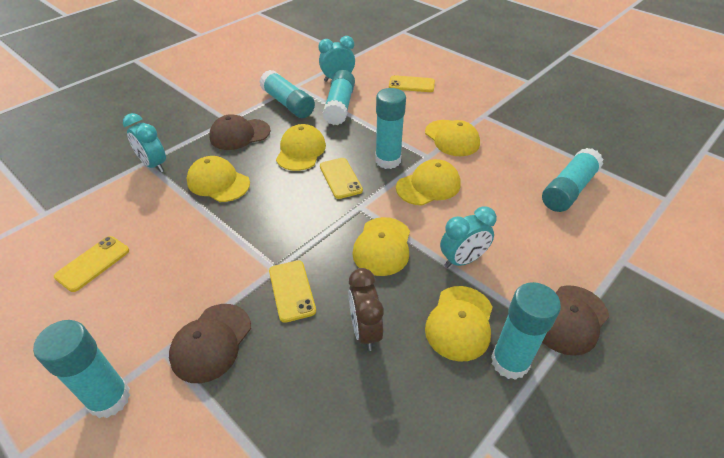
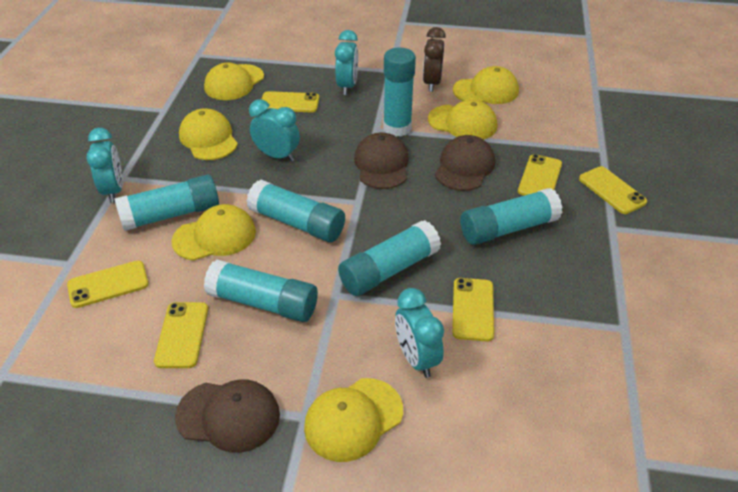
turquoise clock: [123,113,166,172] [319,36,355,82] [440,206,497,268] = 3 -> [87,128,123,203] [249,99,300,162] [335,30,358,95] [395,288,444,378] = 4
yellow phone: [54,236,129,292] [269,260,316,323] [320,158,363,199] [389,75,435,92] = 4 -> [67,261,149,308] [154,302,208,368] [262,91,319,112] [452,278,494,342] [518,154,562,196] [579,166,647,214] = 6

